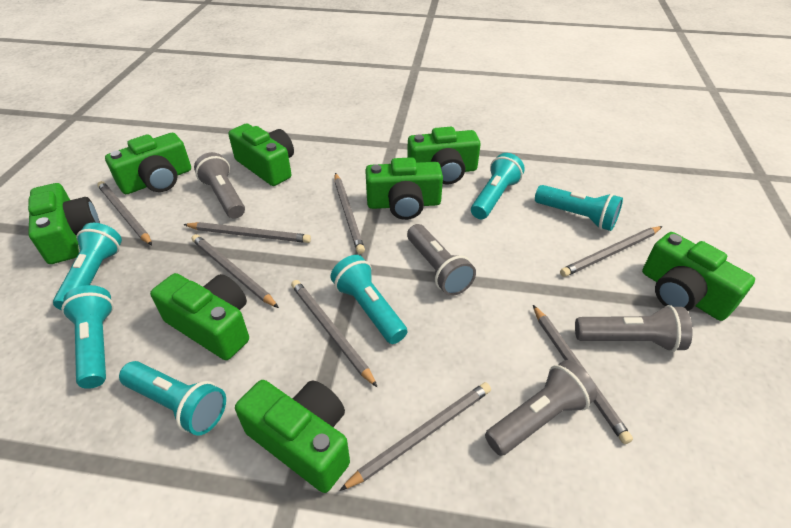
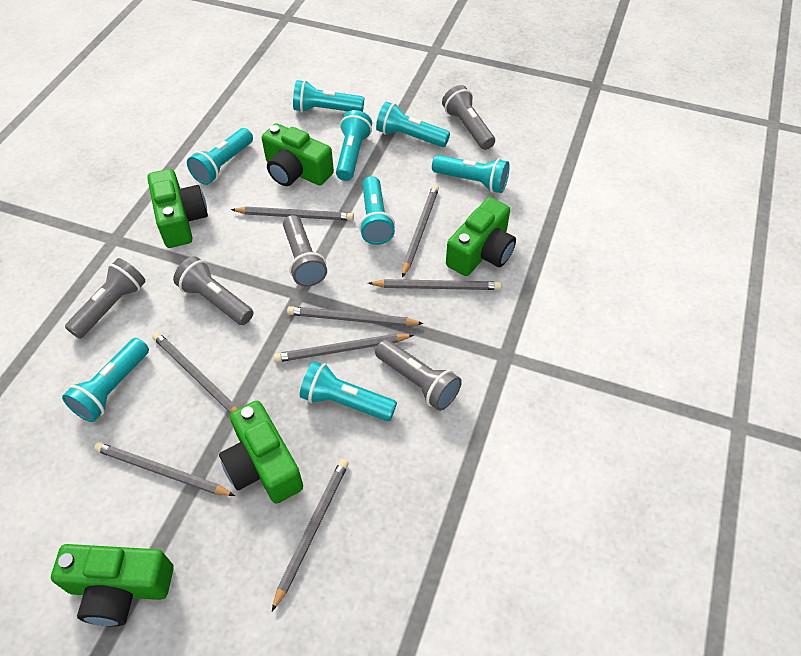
green camera: [28,183,100,264] [105,133,191,194] [150,273,249,360] [228,124,294,186] [235,380,350,493] [365,157,443,220] [407,127,481,184] [642,232,755,321] = 8 -> [51,544,174,627] [147,169,208,248] [219,401,303,504] [262,123,334,186] [446,197,516,276] = 5
grey flashlight: [194,152,245,219] [407,224,476,296] [485,360,597,456] [575,305,693,352] = 4 -> [65,258,146,339] [173,256,254,325] [283,215,327,286] [375,340,462,411] [442,85,495,150] = 5
turquoise flashlight: [53,223,122,311] [61,285,114,389] [119,361,226,436] [331,255,407,344] [471,153,525,219] [535,185,623,231] = 6 -> [62,338,149,422] [187,128,253,185] [293,80,364,113] [300,361,397,421] [336,110,372,181] [359,176,395,245] [376,102,450,147] [432,155,510,193] = 8

